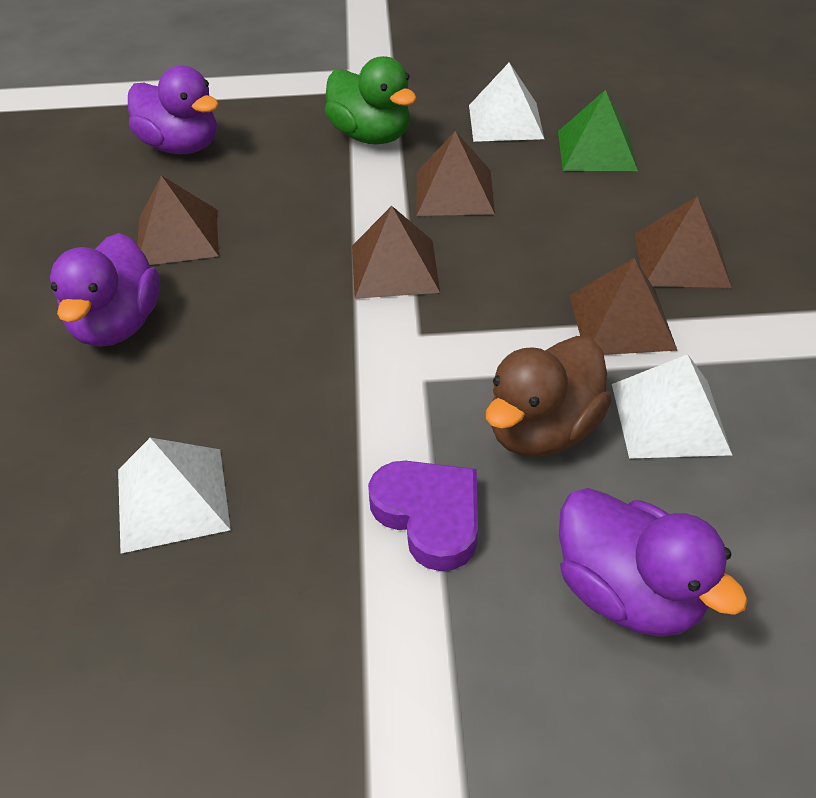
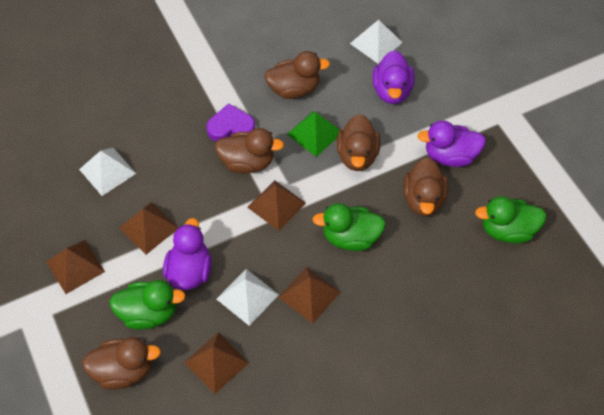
brown duck: [486,336,612,457] = 1 -> [82,337,161,389] [215,128,284,174] [264,51,330,99] [337,114,381,171] [403,157,449,217] = 5
green duck: [325,56,417,144] = 1 -> [109,280,186,330] [312,203,386,251] [475,196,546,243] = 3

